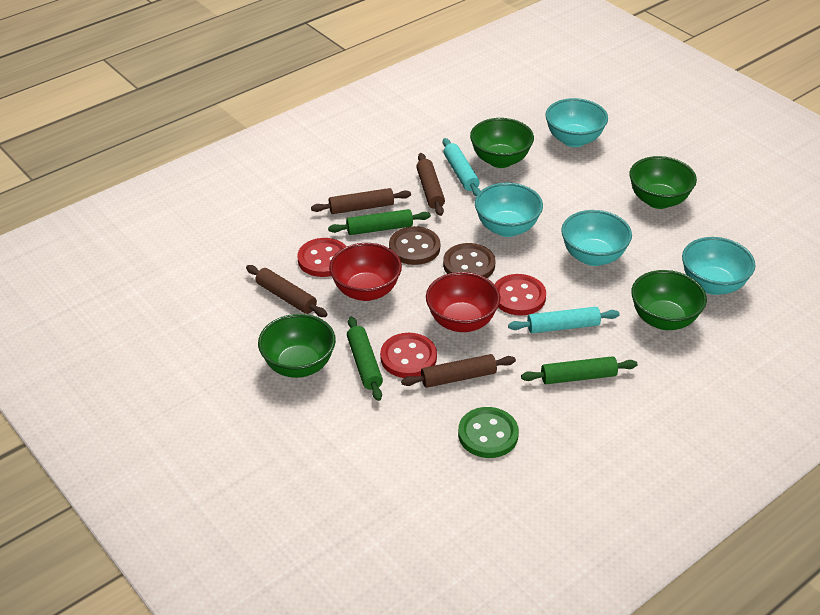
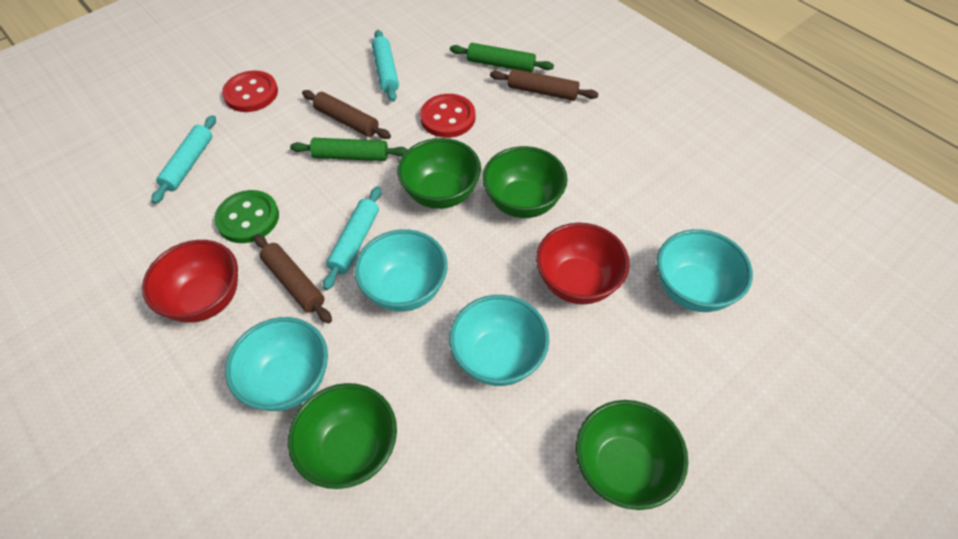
brown button: [389,226,440,265] [443,243,495,278] = 2 -> none = 0
brown rolling pin: [246,265,327,317] [311,188,411,214] [401,354,516,388] [416,153,445,216] = 4 -> [254,234,332,324] [302,90,391,139] [490,69,599,101] = 3
green rolling pin: [328,209,431,235] [347,317,383,401] [521,356,637,384] = 3 -> [290,138,408,161] [450,43,554,72] = 2
red button: [297,238,347,277] [380,333,437,378] [495,274,546,316] = 3 -> [222,71,278,112] [420,94,475,138] = 2
turquoise rolling pin: [443,138,480,196] [508,307,620,333] = 2 -> [151,115,216,204] [323,186,381,290] [372,30,399,102] = 3

